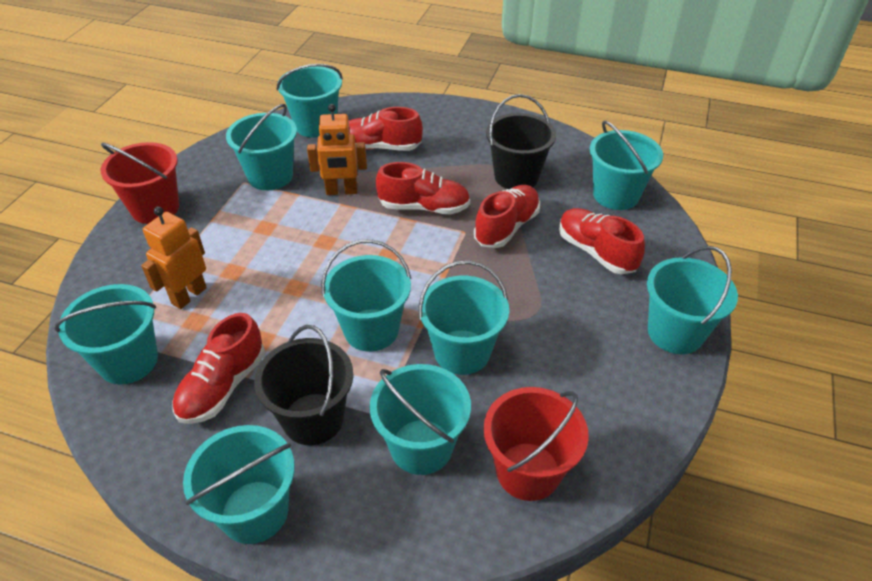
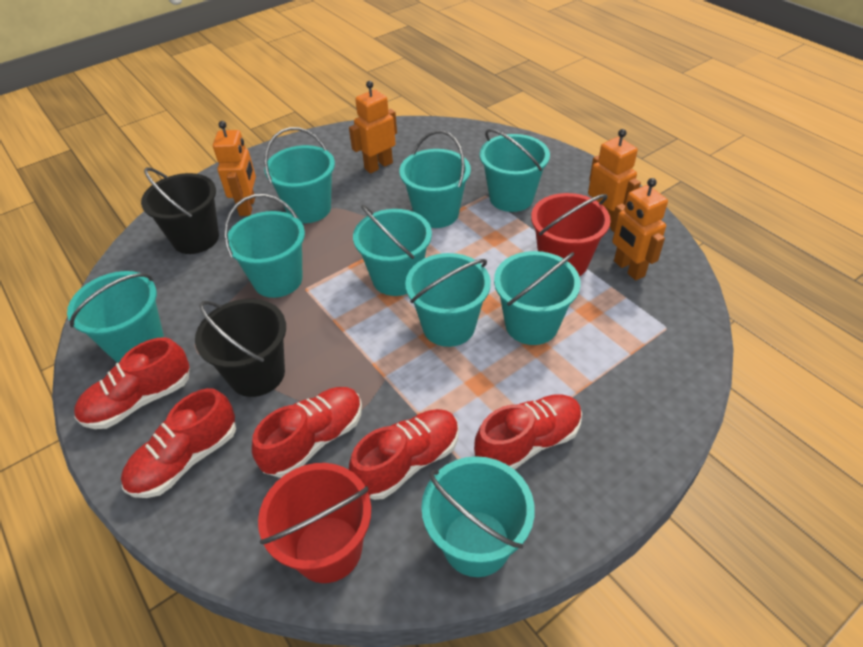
orange robot: [141,206,207,309] [307,104,367,195] = 2 -> [213,121,256,216] [349,81,397,173] [588,129,641,228] [611,178,668,280] = 4

